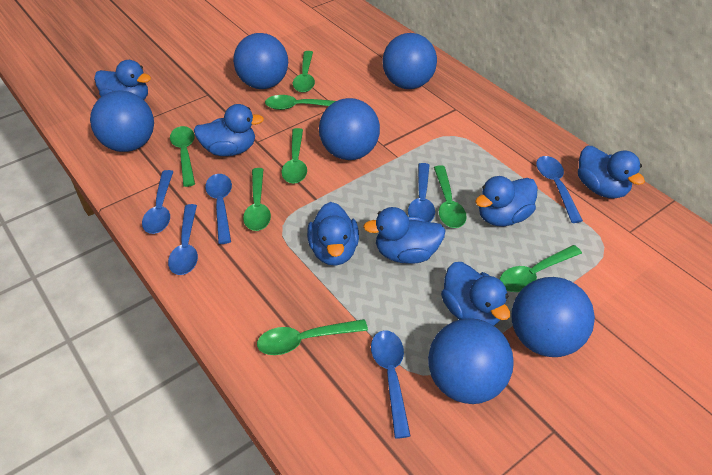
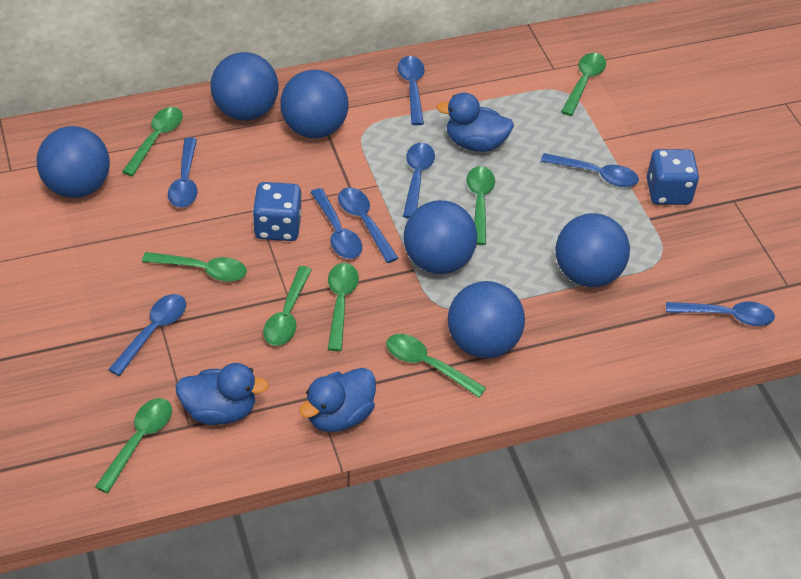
blue dice: none = 0 -> [253,182,301,241] [647,149,699,205] = 2
blue duck: [94,60,151,100] [194,104,264,156] [307,202,359,266] [363,207,445,264] [441,262,510,326] [475,176,538,226] [578,146,645,199] = 7 -> [175,363,269,425] [299,368,376,432] [436,93,514,152] = 3
blue spoon: [142,170,174,234] [168,204,198,275] [205,174,232,244] [371,330,411,439] [408,163,435,222] [536,156,583,223] = 6 -> [108,294,186,376] [168,137,197,208] [311,188,362,259] [338,187,398,263] [398,56,425,125] [403,143,435,219] [541,153,639,187] [666,302,775,326] = 8

